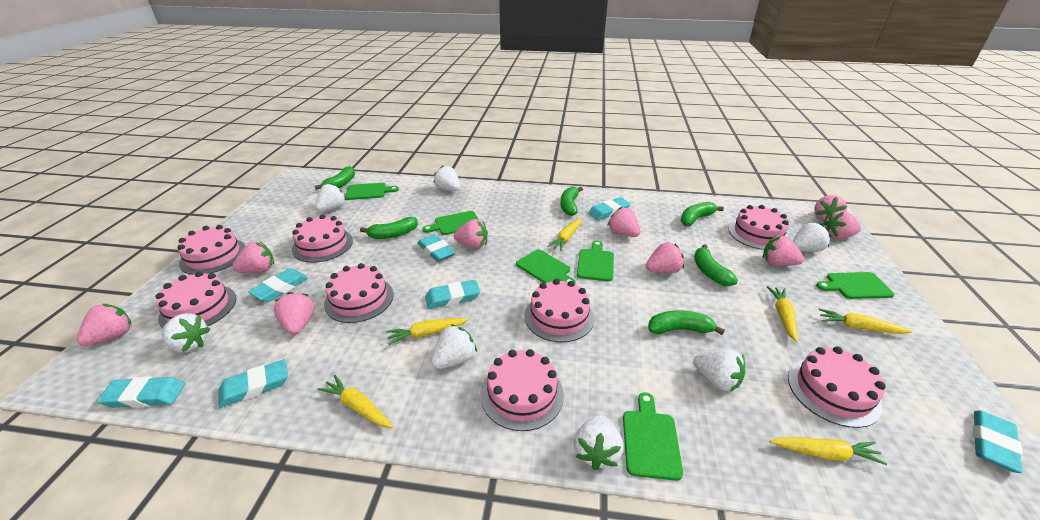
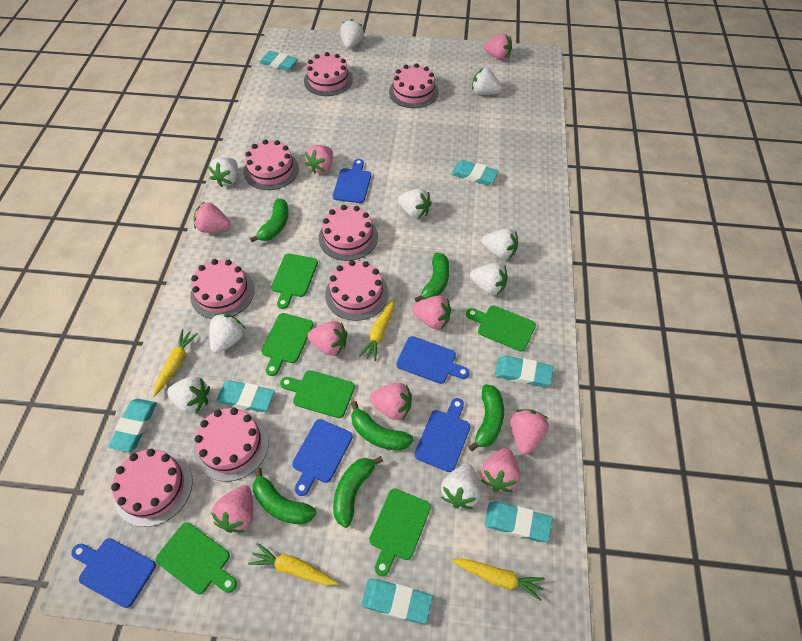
blue cutting board: none = 0 -> [71,538,156,608] [292,419,353,496] [333,159,371,203] [396,336,470,384] [414,398,471,472] = 5
white strawberry: [161,313,210,352] [315,183,347,212] [431,324,477,369] [433,166,460,191] [574,415,623,470] [693,349,745,392] [793,223,831,252] = 7 -> [167,376,210,414] [208,157,238,187] [209,313,246,353] [340,19,364,49] [398,188,432,219] [441,463,481,509] [470,263,508,295] [472,68,502,95] [482,228,518,260] = 9
yellow carrot: [317,375,393,428] [386,318,469,345] [547,218,582,251] [767,286,797,342] [769,437,887,465] [819,309,912,334] = 6 -> [153,329,198,397] [248,543,339,585] [359,299,394,361] [451,559,545,601] = 4

